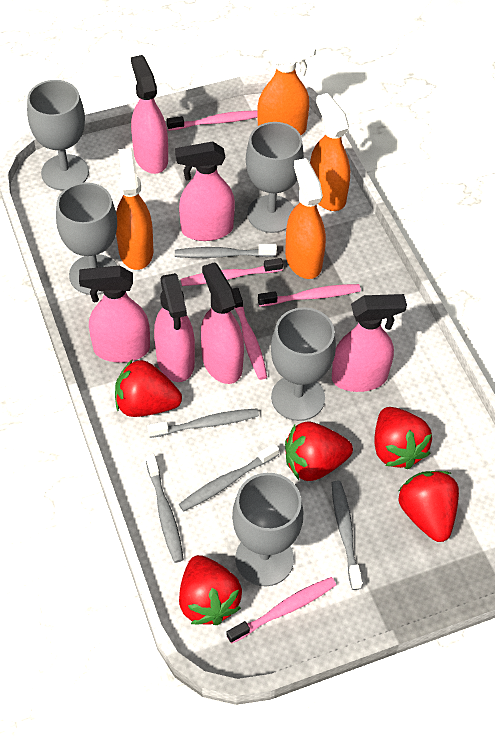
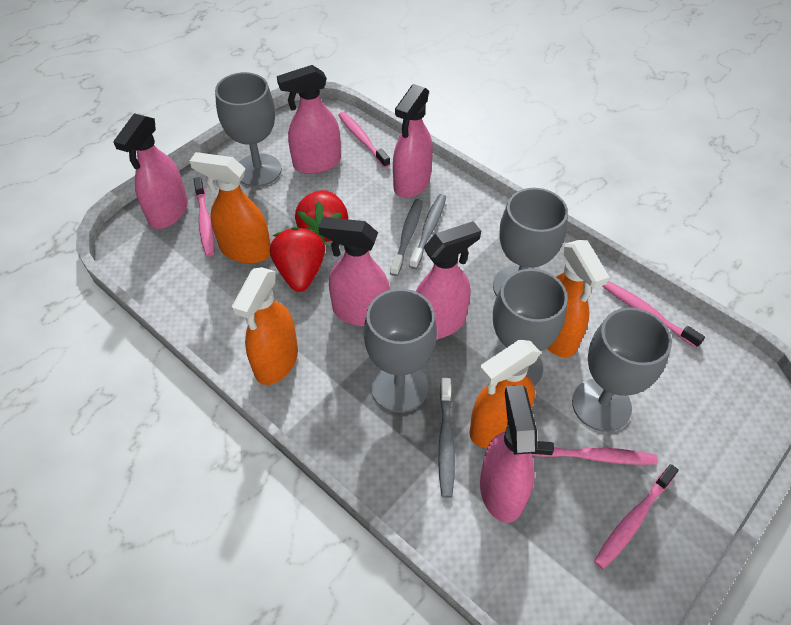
grey toothbrush: [146,454,184,563] [147,408,259,438] [175,244,277,258] [179,443,279,512] [332,481,362,590] = 5 -> [390,199,423,276] [409,194,446,269] [438,378,455,498] = 3
red strawberry: [115,359,182,417] [179,555,242,625] [285,421,353,481] [374,407,432,469] [399,471,459,542] = 5 -> [270,227,325,292] [295,190,348,243] = 2

